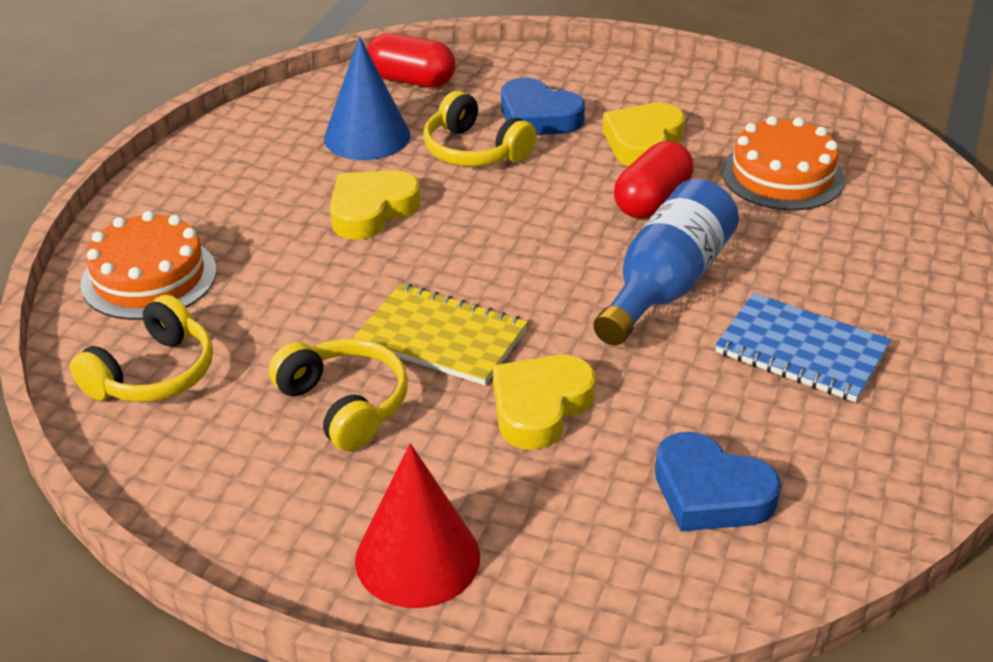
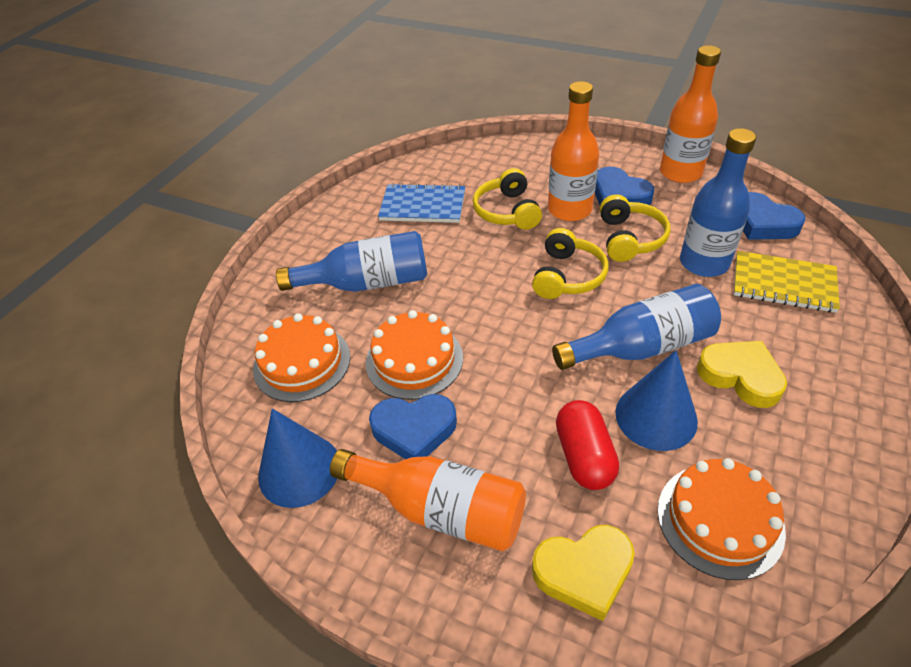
blue bottle: [593,179,739,346] = 1 -> [276,231,427,292] [552,284,721,370] [680,128,756,277] = 3
blue cone: [324,36,410,160] = 1 -> [258,408,337,508] [615,350,698,451] = 2
blue heart: [501,78,585,135] [655,432,781,531] = 2 -> [369,394,457,459] [595,167,654,205] [743,192,806,240] = 3
orange bottle: none = 0 -> [330,449,526,551] [548,81,599,221] [660,45,721,183] = 3
orange cake: [80,211,217,320] [721,116,845,211] = 2 -> [253,314,350,402] [366,310,463,400] [658,458,786,580] = 3
red capsule: [367,33,455,88] [614,141,693,218] = 2 -> [556,400,619,490] = 1
red cone: [355,443,480,608] = 1 -> none = 0
yellow heart: [330,170,421,240] [493,355,596,450] [602,103,685,166] = 3 -> [532,525,635,621] [697,341,787,408] = 2

